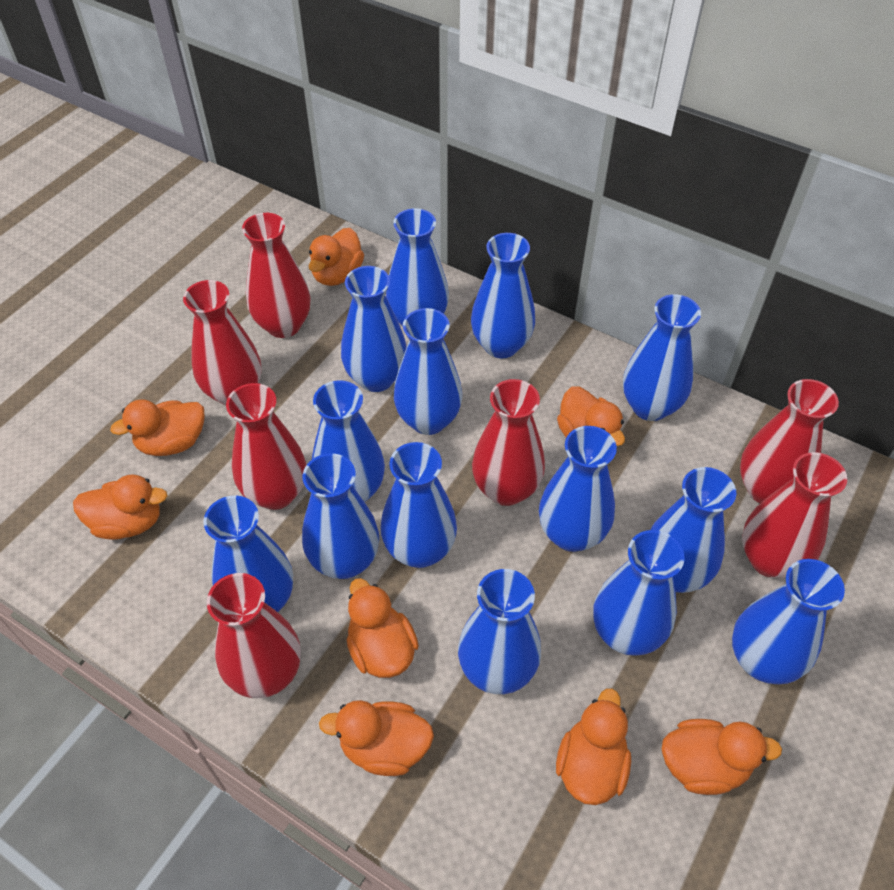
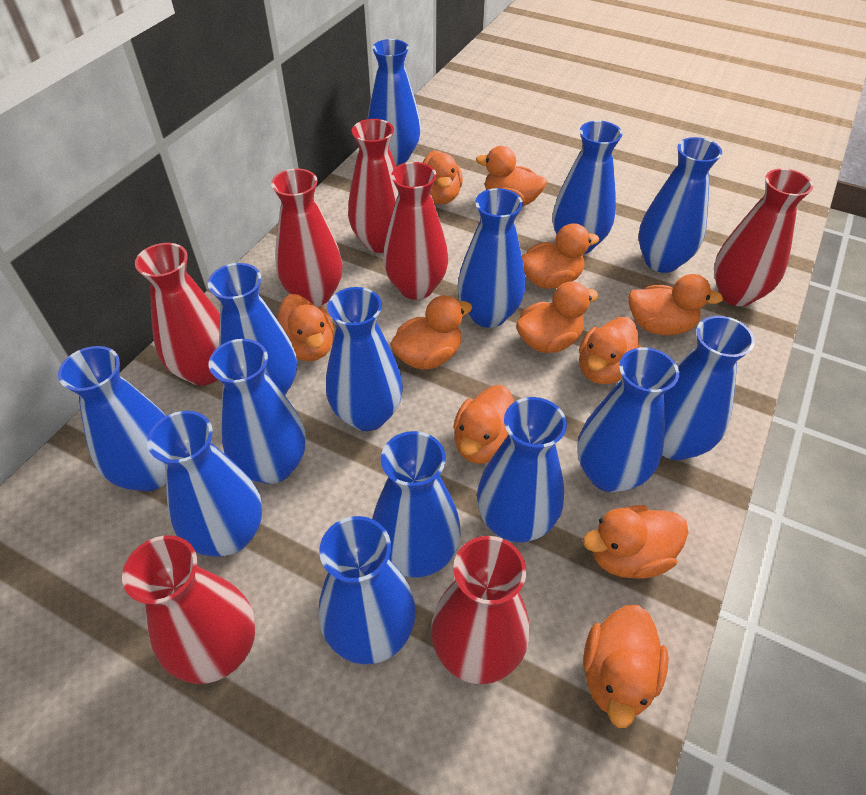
orange duck: [73,474,167,540] [110,399,205,456] [309,228,364,286] [319,700,434,776] [346,578,419,678] [556,688,631,805] [557,386,625,446] [662,719,782,795] = 8 -> [277,294,334,361] [390,295,472,370] [423,150,463,204] [453,385,514,464] [476,146,547,207] [516,281,598,353] [522,223,599,289] [579,317,642,384] [583,505,688,579] [583,605,669,728] [628,274,723,335] = 11

